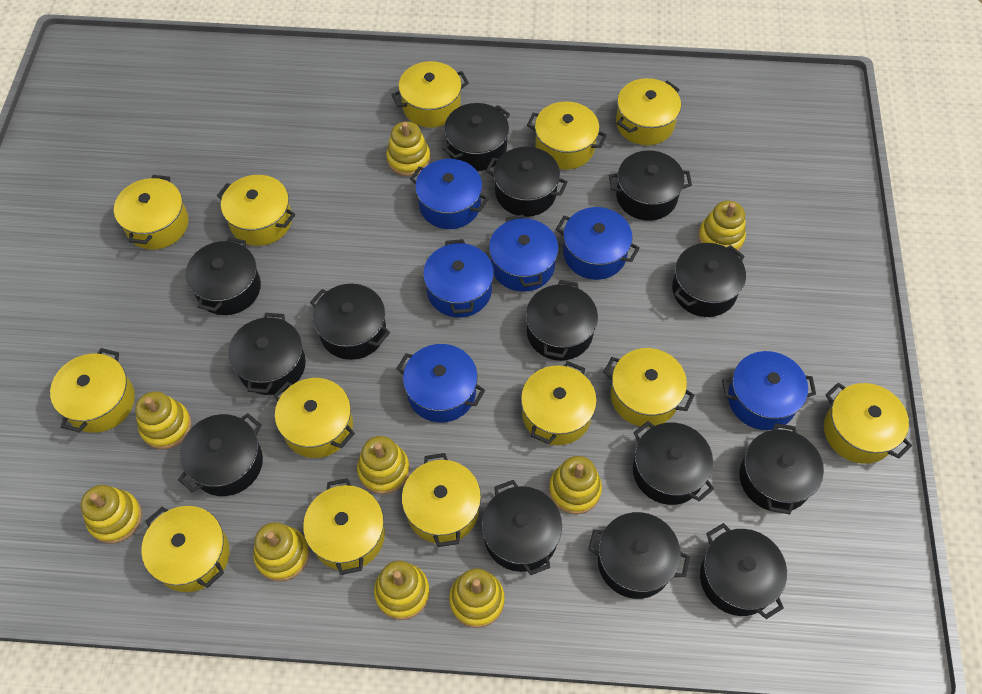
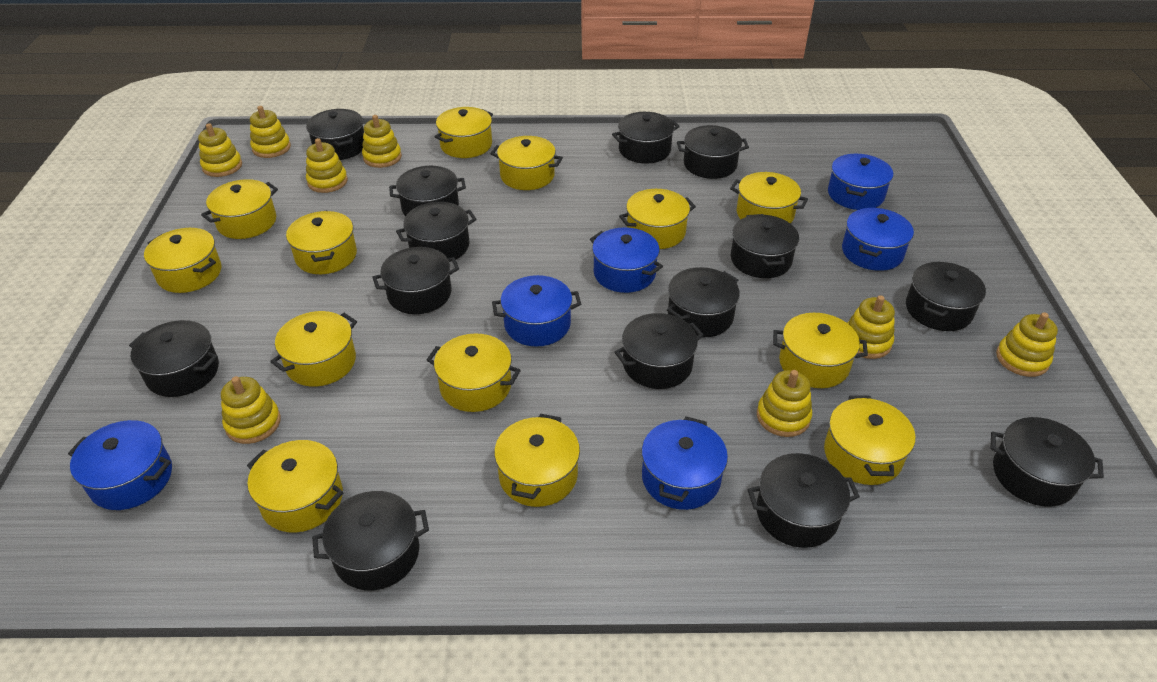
yellow stacking toy: [81,485,142,543] [135,391,191,449] [253,522,309,581] [357,436,410,494] [374,561,430,620] [386,121,430,176] [449,569,505,628] [549,456,602,514] [698,201,746,251] = 9 -> [198,123,242,177] [221,376,281,444] [250,106,291,158] [306,138,348,193] [362,115,402,168] [757,370,812,437] [848,295,895,359] [996,312,1058,377] = 8

